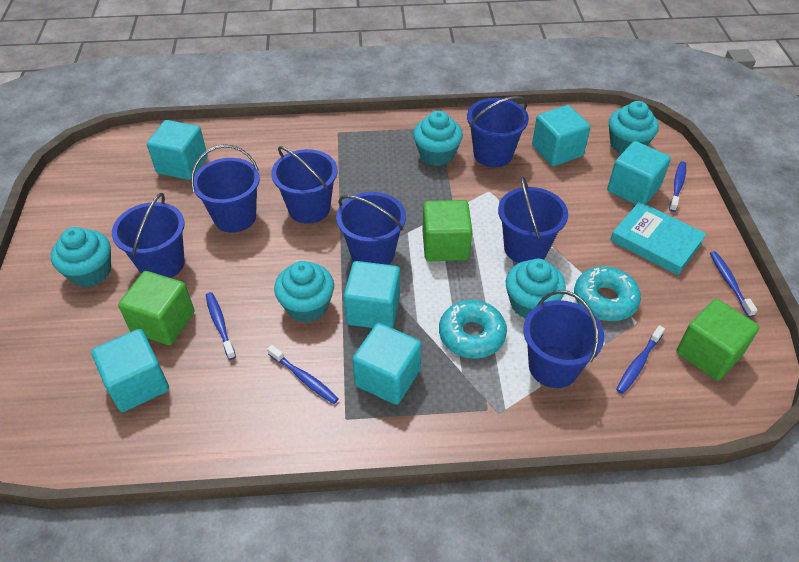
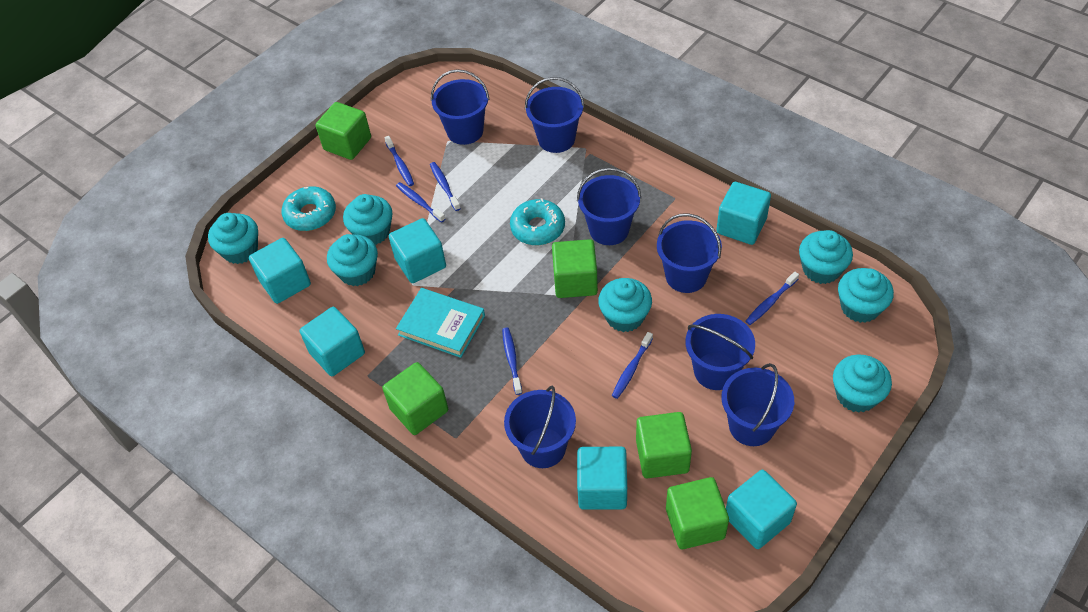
blue toothbrush: [206,292,236,360] [267,345,339,404] [616,325,665,394] [669,161,686,212] [710,251,757,317] = 5 -> [384,136,414,186] [396,182,445,223] [430,162,461,211] [502,327,522,395] [612,332,653,399] [746,272,799,325] = 6
green cube: [118,271,194,345] [422,200,472,261] [676,299,759,381] = 3 -> [316,102,371,160] [382,362,448,435] [552,239,598,298] [636,412,692,478] [666,477,729,549] = 5
turquoise cupcake: [51,227,111,287] [274,261,334,323] [413,111,463,166] [506,259,566,319] [609,101,659,154] = 5 -> [208,213,258,264] [327,234,378,286] [343,194,393,245] [598,278,652,332] [799,230,853,284] [833,355,892,413] [838,268,894,323] = 7

